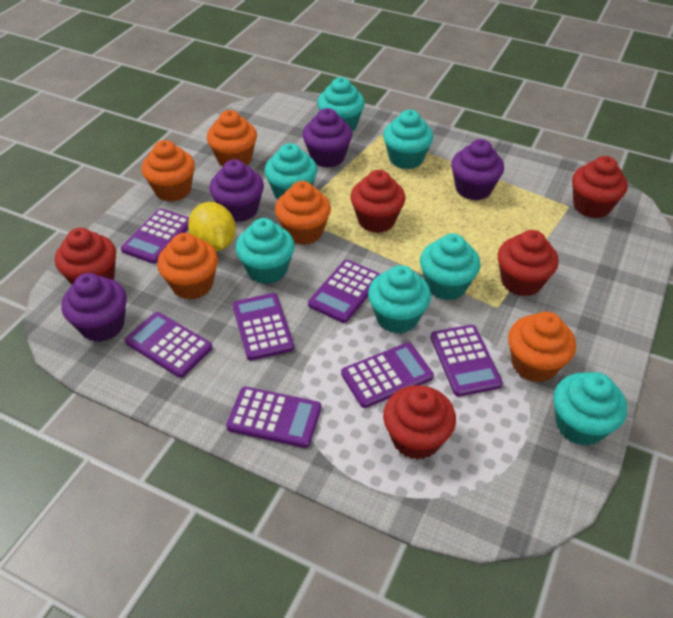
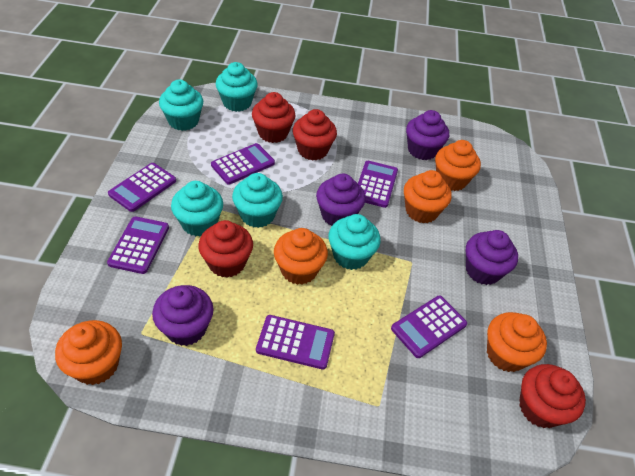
purple calculator: [121,208,189,264] [124,312,213,378] [226,387,321,448] [232,293,294,361] [308,260,380,323] [341,343,434,408] [430,325,503,397] = 7 -> [107,216,169,274] [108,163,176,212] [211,143,275,185] [256,315,335,370] [358,161,398,208] [391,296,467,358] = 6
red cupcake: [55,228,116,285] [350,170,405,233] [383,385,456,460] [498,230,559,297] [572,156,628,218] = 5 -> [198,220,253,278] [252,92,296,143] [293,109,337,161] [519,364,586,428] = 4
turquoise cupcake: [236,218,295,284] [265,143,317,200] [317,77,365,131] [368,265,431,334] [383,110,433,169] [420,234,481,300] [553,372,627,446] = 7 -> [159,80,203,131] [171,181,223,237] [216,62,258,112] [232,173,283,228] [328,214,381,270] = 5
yellow lemon: [188,202,236,251] = 1 -> none = 0

